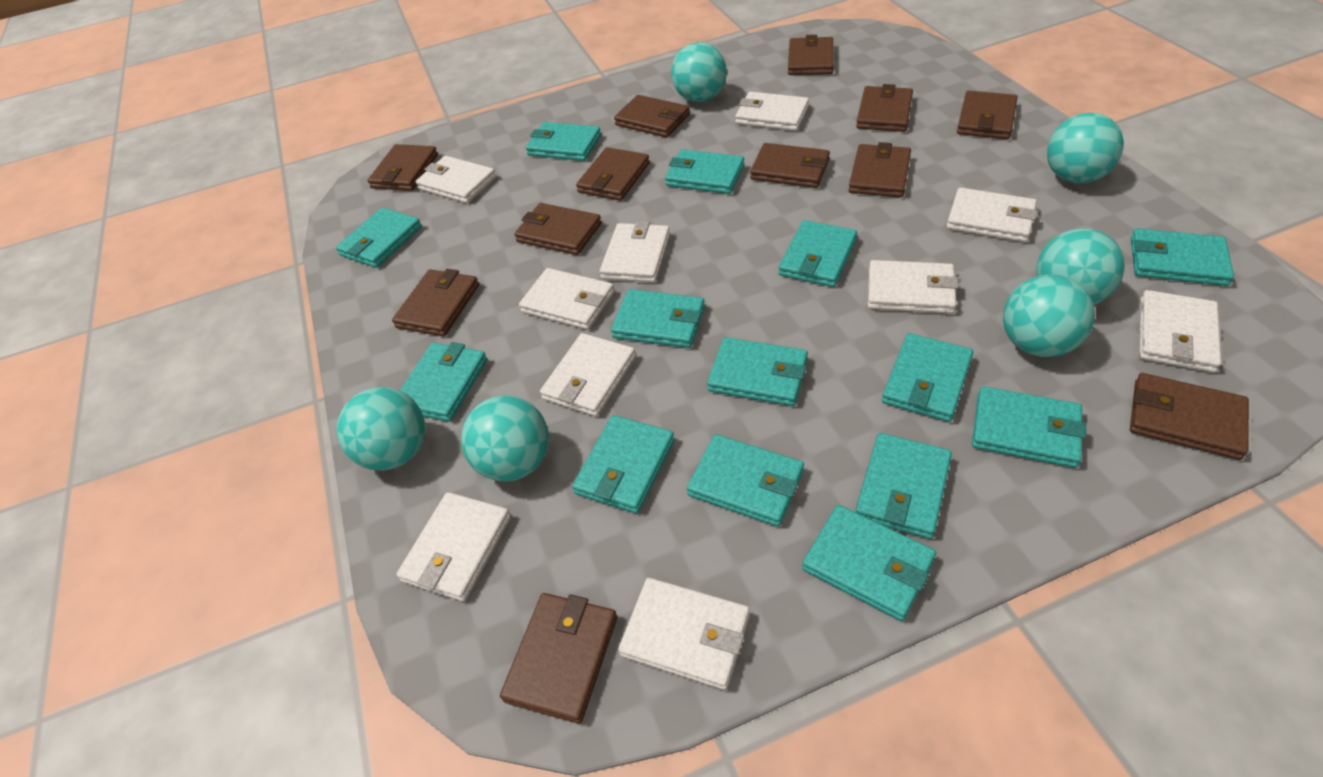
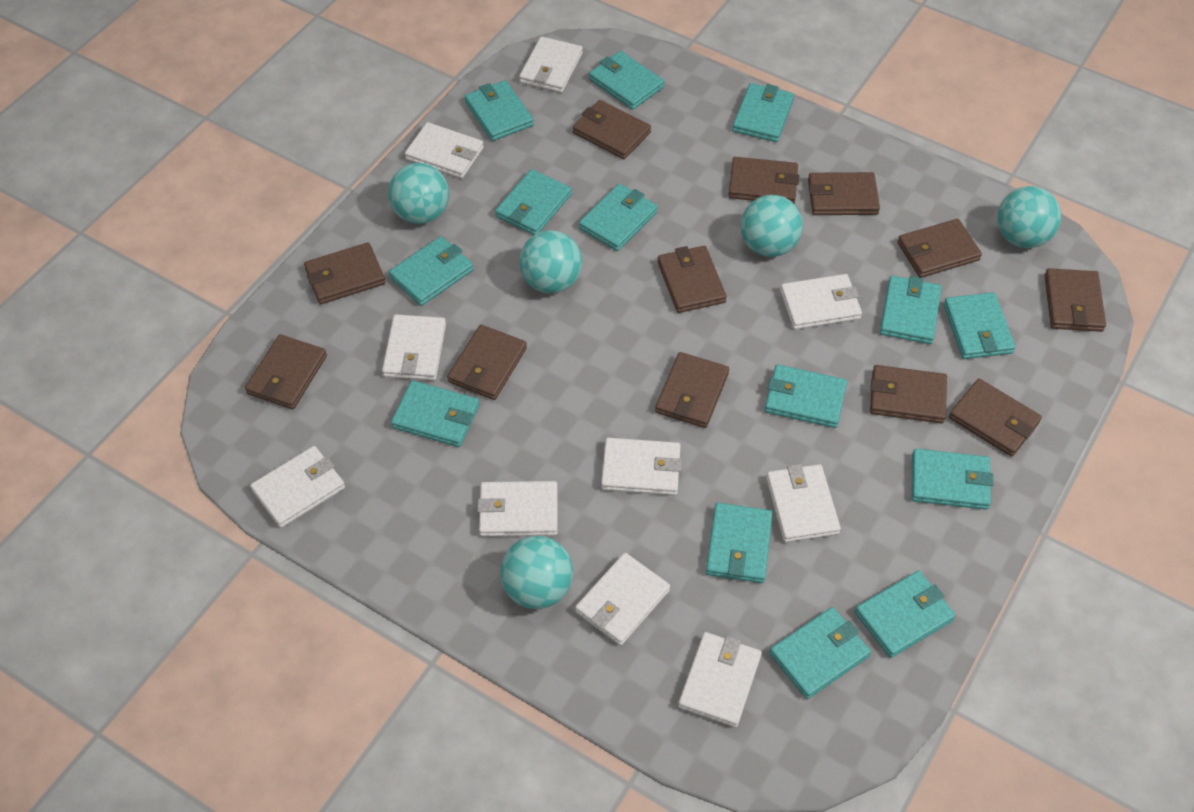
turquoise ball: [337,387,425,471] [461,395,549,482] [671,42,727,102] [1003,275,1095,357] [1036,228,1125,305] [1047,113,1124,184] = 6 -> [388,163,449,224] [500,536,573,609] [519,230,582,293] [741,195,803,257] [997,186,1061,248] = 5

